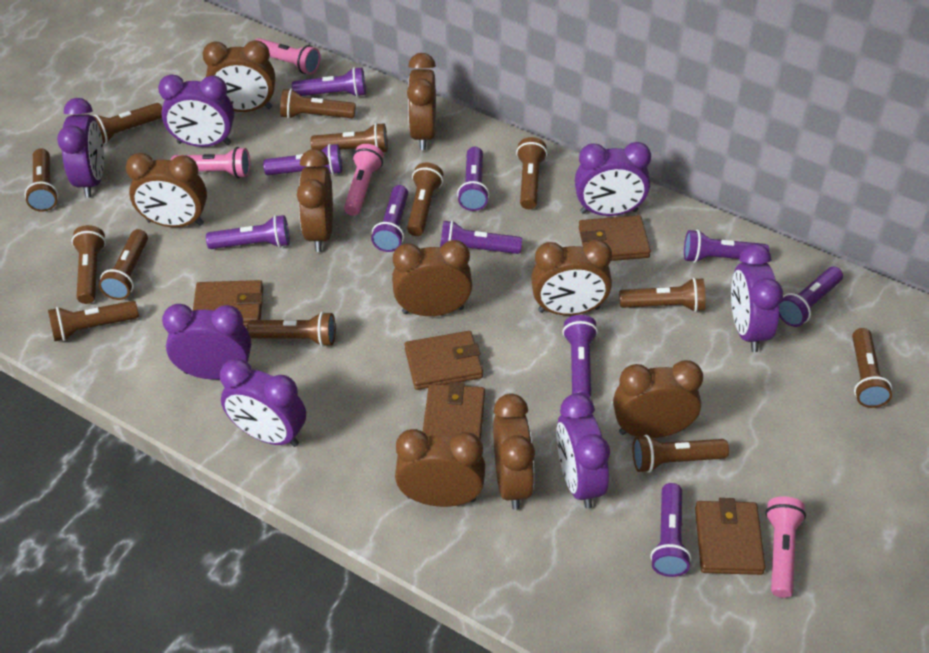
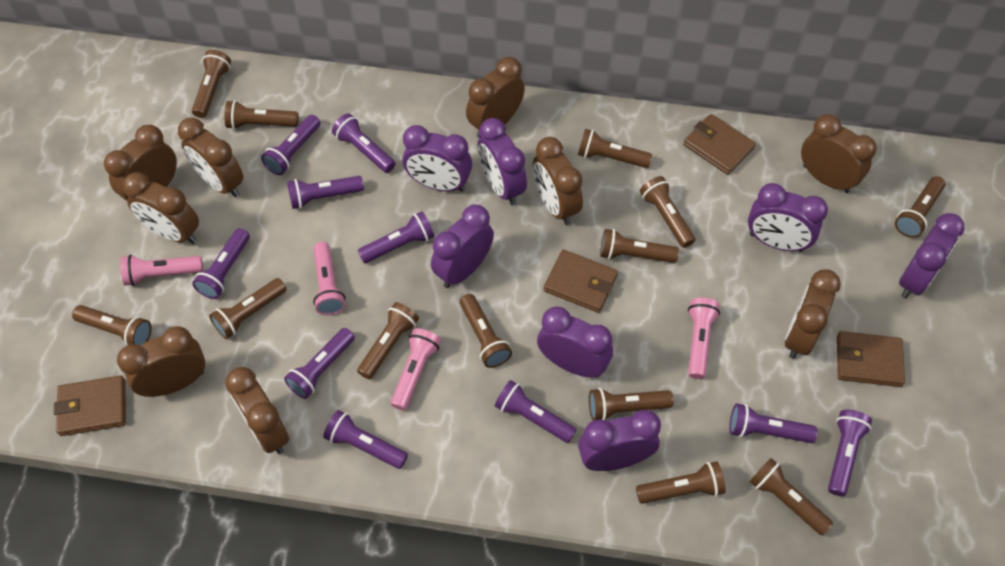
brown wallet: [193,280,263,327] [405,331,483,390] [423,382,485,440] [579,215,651,261] [695,498,765,575] = 5 -> [54,375,126,436] [544,250,618,313] [683,114,756,175] [837,331,905,387] = 4

